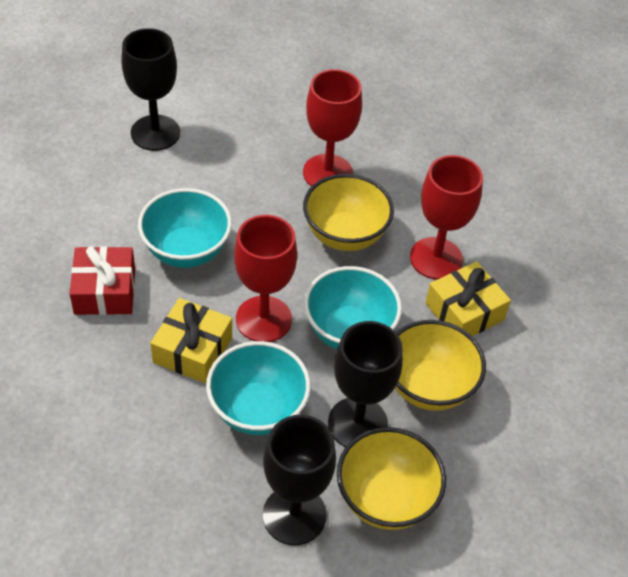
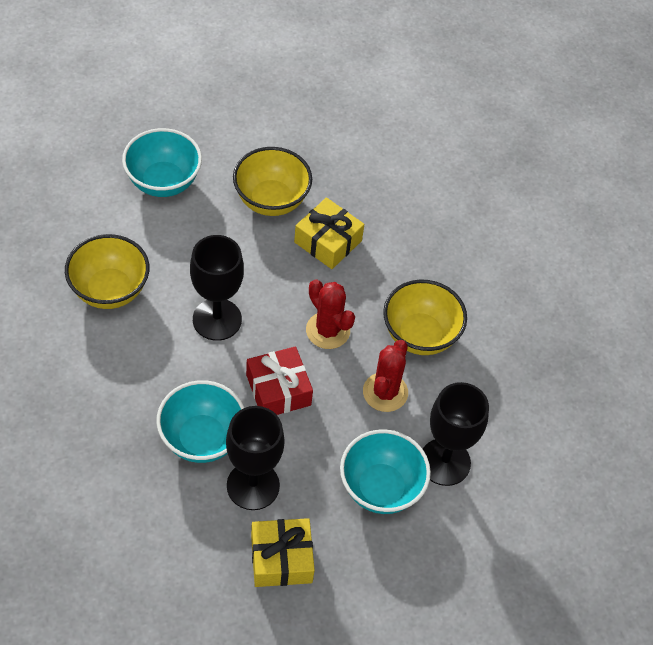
red cactus: none = 0 -> [306,279,355,349] [363,340,408,412] = 2
red goblet: [234,215,297,342] [303,69,362,187] [410,155,483,280] = 3 -> none = 0

